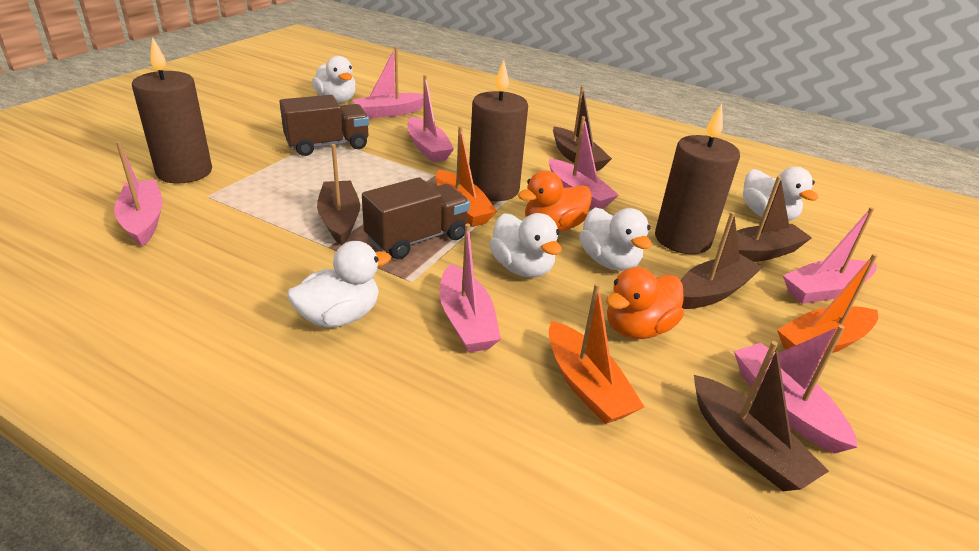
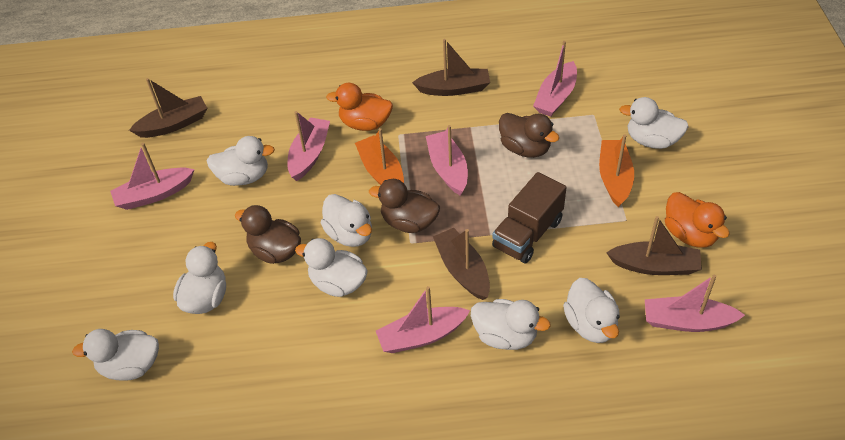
brown boat: [317,144,360,246] [553,86,612,171] [680,212,763,309] [694,341,829,491] [719,176,812,262] = 5 -> [129,78,207,138] [412,39,490,96] [433,228,490,300] [606,216,702,275] = 4
brown candle: [132,37,212,183] [469,60,528,201] [655,104,740,254] = 3 -> none = 0
brown duck: none = 0 -> [235,205,301,264] [369,179,440,233] [499,113,559,158] = 3
brown truck: [279,95,369,156] [362,177,470,259] = 2 -> [492,172,567,264] = 1
orange boat: [436,126,497,227] [549,283,644,424] [777,254,878,355] = 3 -> [355,128,404,185] [599,134,634,207] = 2
pink boat: [114,141,163,247] [352,47,424,118] [407,75,454,162] [440,224,501,353] [549,116,619,209] [734,325,858,454] [783,207,877,304] = 7 -> [110,143,195,210] [288,111,330,181] [376,286,470,353] [426,125,468,195] [533,41,577,117] [645,275,745,332] = 6
white duck: [287,241,391,328] [312,56,356,103] [489,213,562,278] [579,207,652,271] [743,167,818,221] = 5 -> [72,329,159,381] [173,242,226,314] [207,136,275,186] [295,238,368,297] [321,194,372,247] [471,299,551,350] [563,278,620,343] [619,97,689,149] = 8

